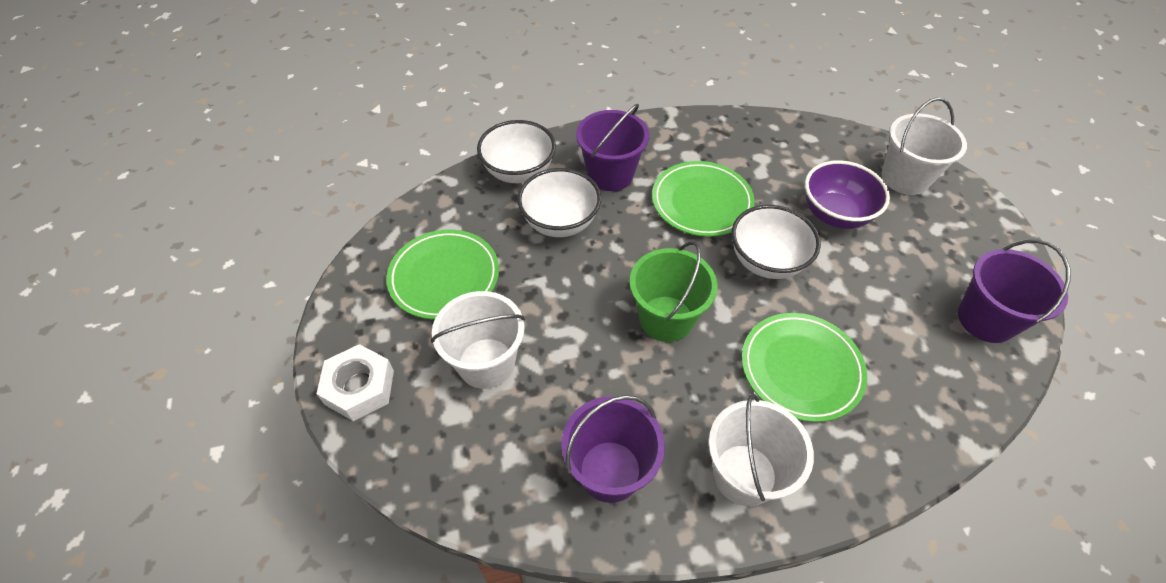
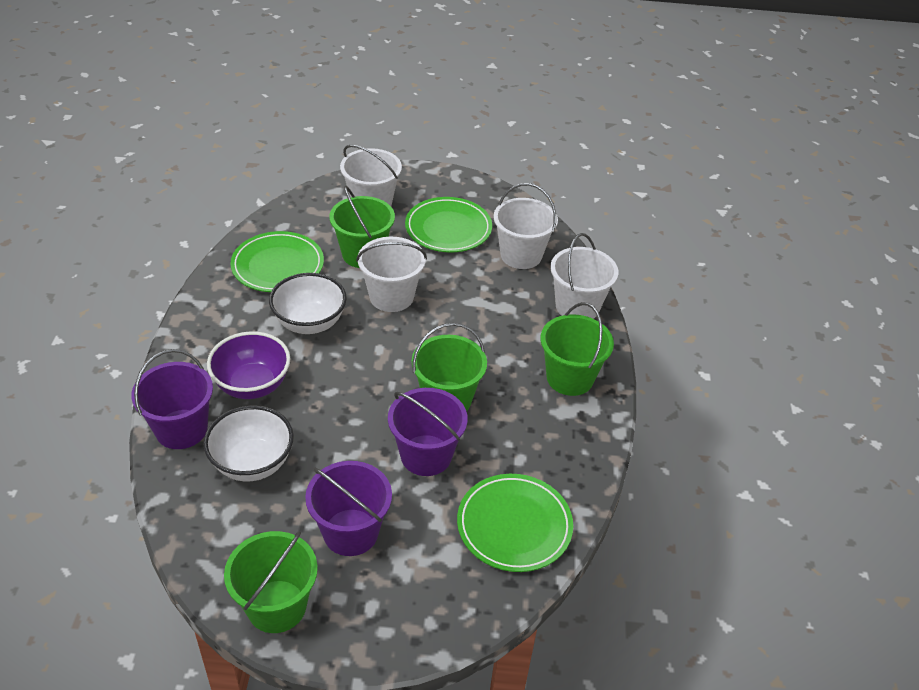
green bucket: [630,241,717,342] = 1 -> [224,531,318,633] [329,186,395,268] [412,323,487,412] [540,302,614,396] = 4
white bowl: [477,120,556,183] [517,168,601,237] [732,205,821,279] = 3 -> [203,405,294,482] [269,273,347,334] = 2
white bucket: [431,291,525,389] [709,393,814,506] [882,98,967,195] = 3 -> [340,145,402,206] [356,237,427,312] [493,183,558,269] [550,233,618,319] = 4
white nut: [316,344,394,421] = 1 -> none = 0

